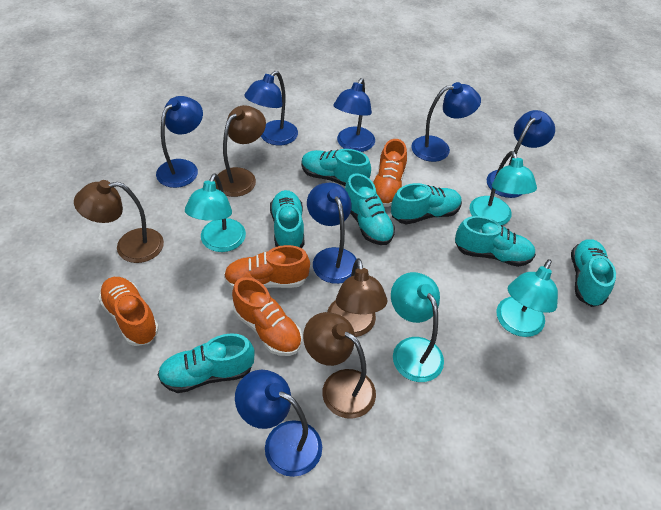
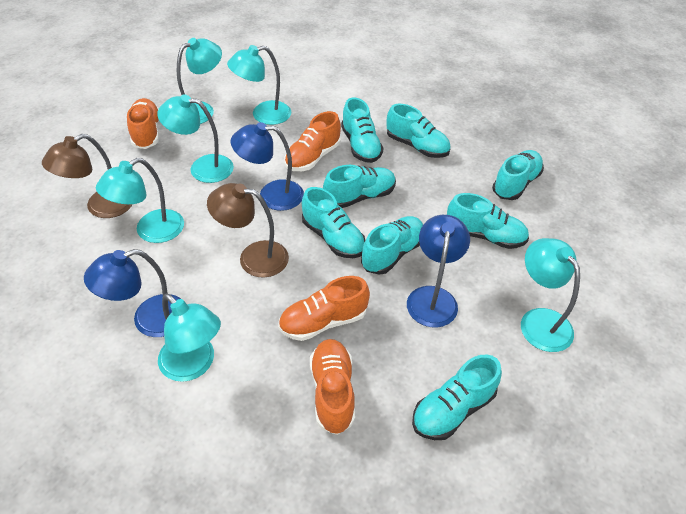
blue lamp: [156,96,203,188] [235,370,322,477] [244,71,298,145] [307,183,358,284] [333,78,375,152] [411,82,481,162] [487,110,555,198] = 7 -> [84,249,181,337] [231,122,304,211] [407,215,470,328] = 3
brown lamp: [74,180,164,263] [214,105,266,197] [303,312,376,419] [327,258,388,337] = 4 -> [42,134,133,218] [207,183,289,278] = 2
turquoise lamp: [185,173,246,252] [391,272,444,382] [469,151,537,225] [496,259,558,337] = 4 -> [96,158,184,243] [157,94,234,183] [158,294,221,382] [177,38,222,124] [227,45,291,125] [521,238,580,352] = 6
turquoise shoe: [158,333,255,393] [270,190,304,248] [301,149,371,186] [345,173,395,245] [391,183,462,224] [455,216,536,267] [571,239,616,307] = 7 -> [302,187,365,258] [323,165,396,208] [341,98,383,163] [361,216,423,275] [387,104,451,158] [412,354,502,440] [447,193,529,249] [492,150,544,200] = 8

